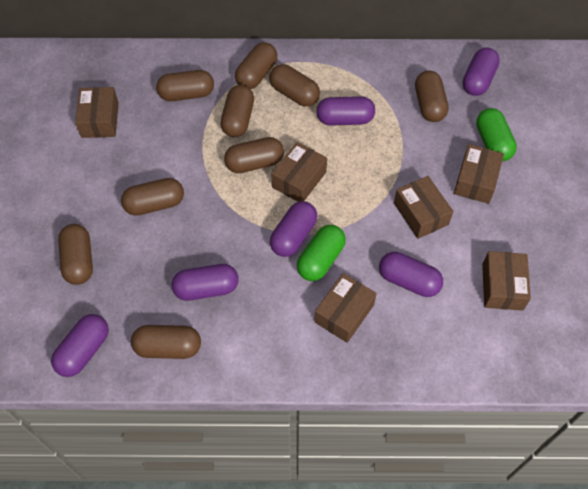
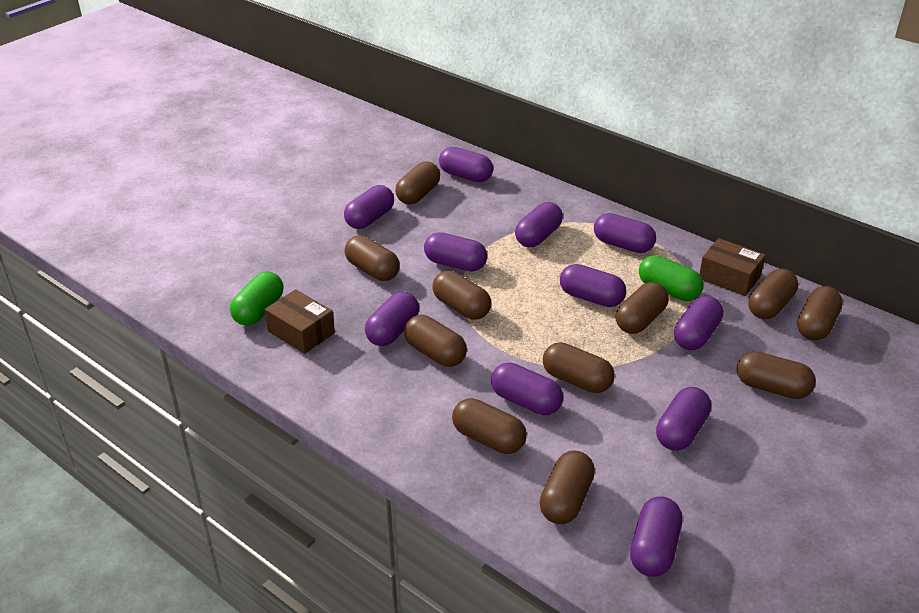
brown box: [75,87,119,138] [272,142,327,202] [314,273,377,343] [394,176,453,239] [454,144,504,204] [482,251,531,311] = 6 -> [265,289,335,354] [699,238,766,296] = 2
brown capsule: [58,224,93,285] [121,178,184,216] [131,325,201,359] [156,70,214,101] [220,85,254,137] [224,137,284,173] [235,42,277,89] [269,64,320,107] [415,70,449,122] = 9 -> [345,235,400,281] [395,161,440,205] [404,315,467,367] [433,271,491,319] [452,398,527,454] [540,451,595,524] [543,342,614,393] [616,282,669,334] [737,351,816,399] [748,269,798,319] [797,286,843,340] = 11
purple capsule: [51,314,109,377] [172,264,238,301] [270,201,317,257] [316,96,375,126] [379,252,443,297] [462,47,500,96] = 6 -> [344,185,394,229] [365,291,419,346] [424,232,487,272] [439,147,493,182] [491,362,563,415] [515,202,563,247] [560,264,626,307] [594,213,656,253] [630,496,682,577] [656,387,711,451] [674,296,723,350] = 11

